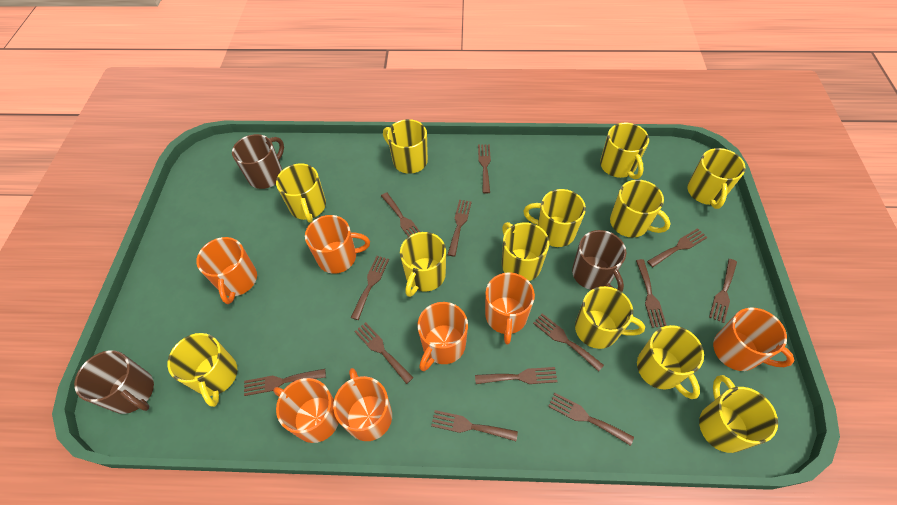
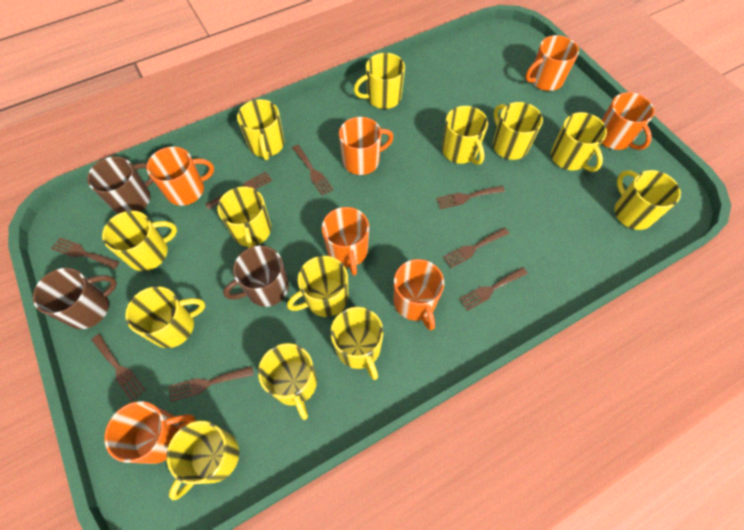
brown fork: [244,369,326,396] [351,256,389,320] [354,322,413,384] [381,192,420,237] [431,410,518,441] [448,200,472,257] [475,367,558,384] [478,144,491,193] [533,313,604,372] [548,393,634,446] [636,259,667,328] [647,228,707,267] [709,259,737,323] = 13 -> [51,237,119,269] [92,334,146,402] [169,366,254,402] [205,172,272,210] [292,145,333,196] [436,185,505,209] [443,228,509,268] [459,267,528,311] = 8
yellow mug: [167,333,237,407] [276,164,326,223] [383,119,428,174] [400,232,446,297] [502,222,549,281] [524,189,586,247] [575,286,645,349] [600,123,649,179] [610,180,671,238] [637,325,704,399] [687,148,746,209] [699,375,778,453] = 12 -> [102,211,177,271] [125,286,205,348] [167,421,239,500] [217,186,271,248] [237,99,284,160] [258,343,317,420] [287,256,348,317] [330,307,384,380] [354,53,405,109] [442,106,488,165] [493,102,543,160] [551,112,607,172] [614,170,681,230] = 13

